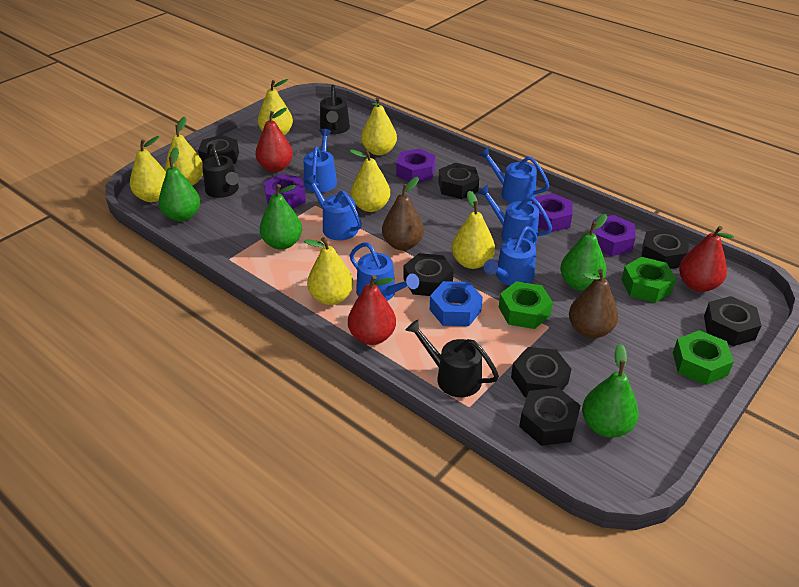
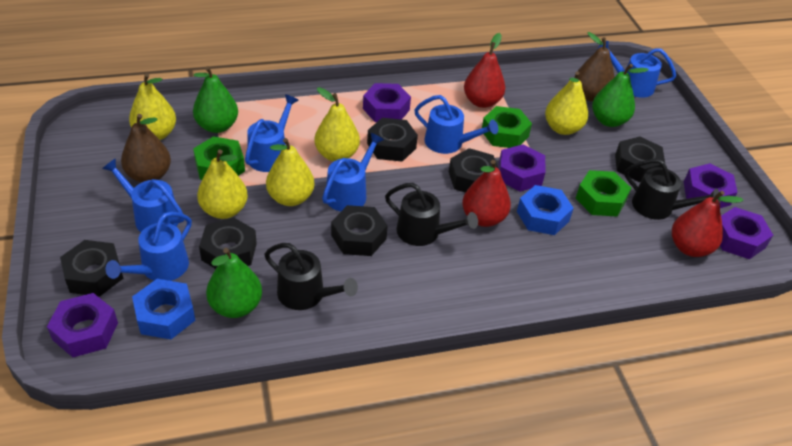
black nut: [198,135,239,164] [403,253,454,296] [438,163,479,199] [511,347,571,397] [519,387,581,446] [641,228,689,269] [704,296,761,346] = 7 -> [60,240,123,297] [199,217,257,269] [331,205,388,256] [367,118,418,162] [449,148,499,193] [615,137,665,182] = 6
blue nut: [430,281,483,326] = 1 -> [132,279,196,339] [517,185,574,235] = 2
green pear: [159,147,200,221] [260,184,302,250] [560,214,607,291] [582,344,639,438] = 4 -> [193,66,238,133] [206,248,262,318] [592,64,649,127] = 3
purple nut: [264,174,306,209] [396,148,436,182] [532,193,573,232] [593,215,636,256] = 4 -> [47,293,118,357] [363,83,411,122] [498,144,546,192] [684,163,737,208] [720,207,773,259] = 5
yellow pear: [130,136,166,202] [165,117,203,186] [258,79,293,136] [304,237,353,305] [349,149,390,212] [361,97,397,155] [451,191,495,269] = 7 -> [129,73,176,140] [197,149,248,219] [266,138,314,206] [314,87,360,162] [545,71,588,135] = 5

